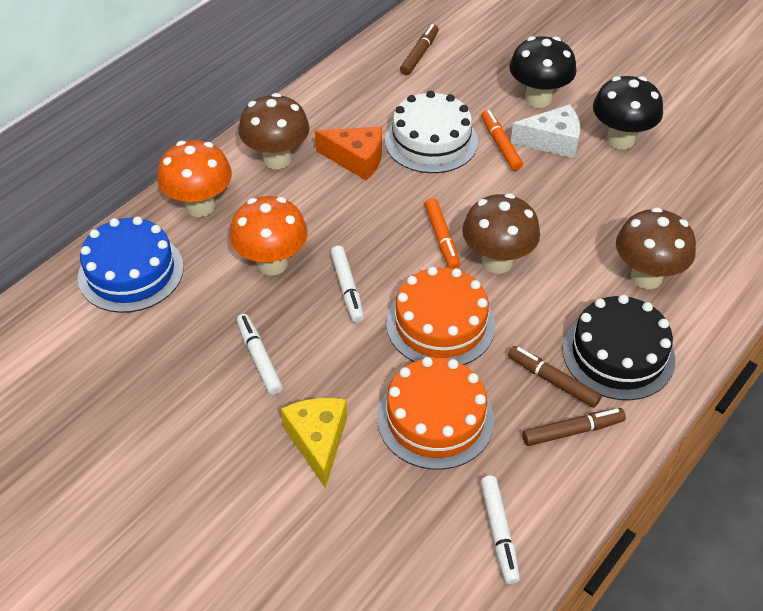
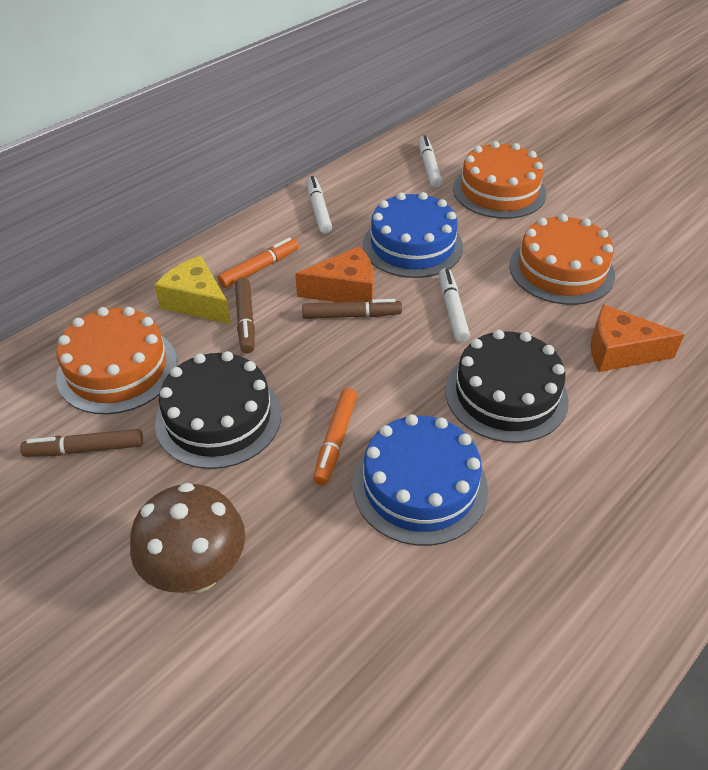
black cake: [562,295,675,400] = 1 -> [155,351,281,469] [445,330,569,443] = 2
black mushroom: [509,36,577,108] [593,76,663,149] = 2 -> none = 0
blue cake: [78,217,184,313] = 1 -> [353,414,488,546] [363,192,463,278] = 2
brown mushroom: [238,93,310,169] [462,193,540,274] [616,207,696,289] = 3 -> [130,483,245,593] = 1
orange cake: [377,357,494,470] [386,267,495,365] = 2 -> [56,307,177,414] [453,141,546,219] [509,214,615,305] = 3
orange cheese: [315,126,382,180] = 1 -> [295,246,373,302] [591,304,685,372] = 2
orange mushroom: [157,140,232,217] [230,196,308,275] = 2 -> none = 0
white cake: [385,91,478,173] = 1 -> none = 0
white cheese: [511,104,580,158] = 1 -> none = 0

